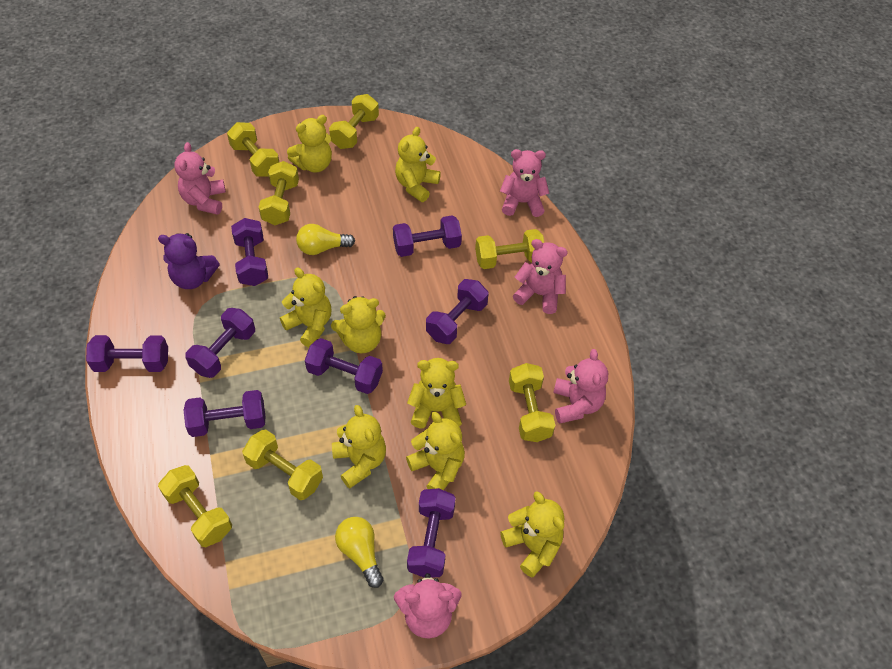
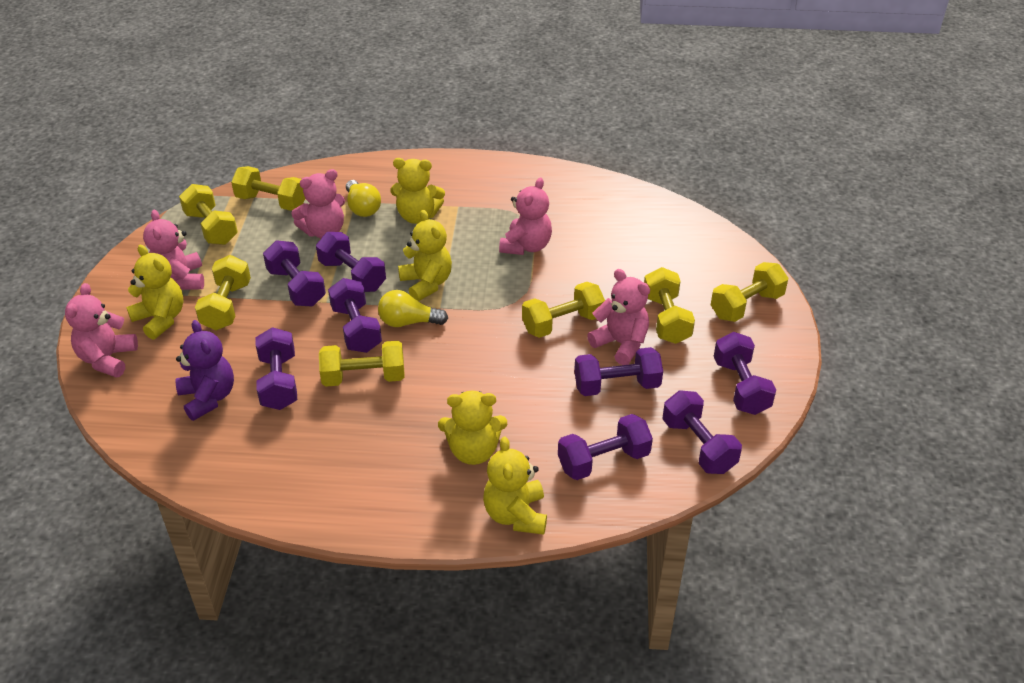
yellow teddy bear: [280,268,331,347] [287,115,332,173] [331,296,386,353] [332,405,386,489] [395,127,441,202] [406,412,465,490] [407,358,466,429] [500,491,564,577] = 8 -> [126,245,184,340] [390,158,445,224] [398,210,452,301] [438,390,507,465] [483,436,547,535] = 5

